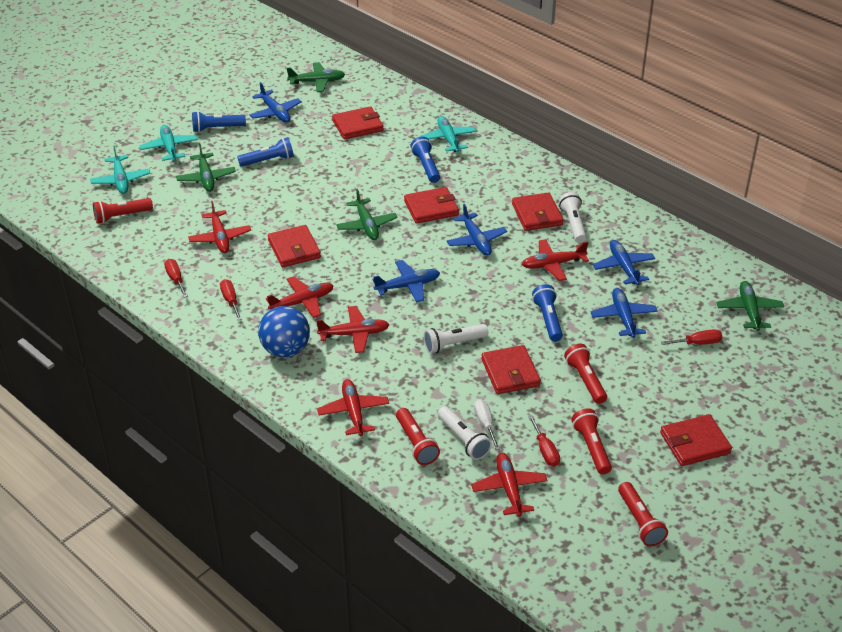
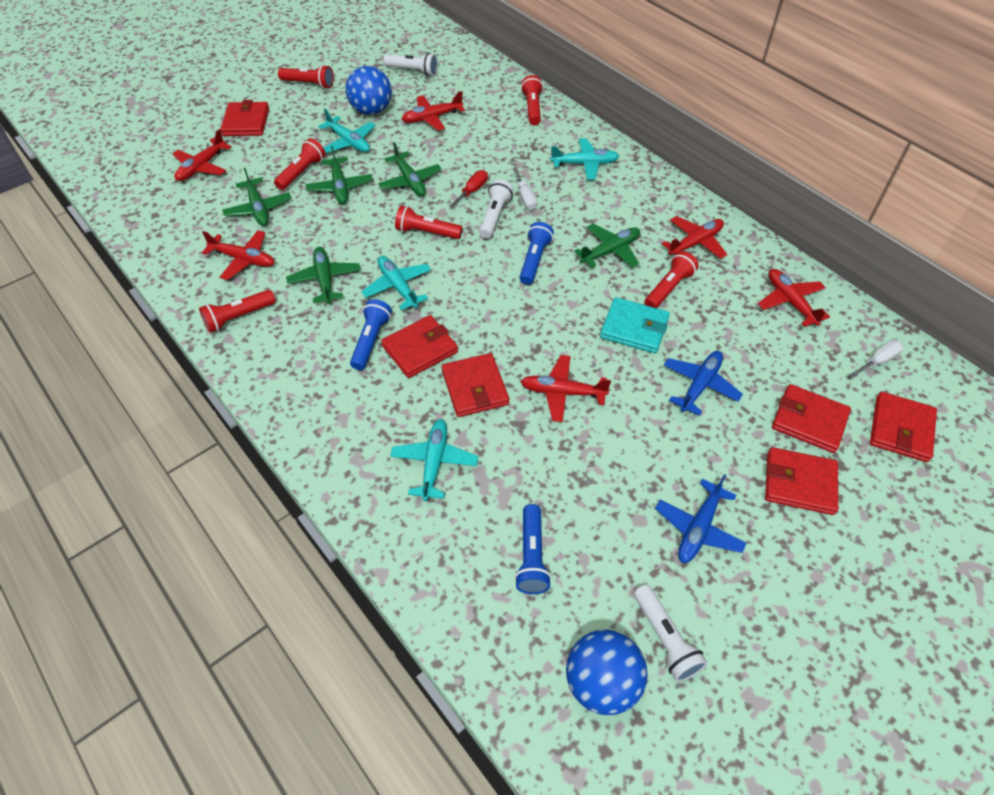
blue ball: [258,306,310,357] = 1 -> [346,66,392,115] [566,629,648,715] = 2
blue flashlight: [192,111,246,132] [237,137,294,167] [411,136,440,183] [532,284,563,342] = 4 -> [350,299,392,370] [515,504,551,594] [520,222,554,285] = 3
blue plane: [250,82,302,123] [372,260,440,303] [447,204,507,256] [591,288,657,338] [593,240,655,285] = 5 -> [655,474,747,563] [664,351,743,416] = 2
green plane: [176,143,236,192] [287,62,345,92] [336,189,398,240] [716,281,784,331] = 4 -> [222,168,291,226] [286,247,360,304] [305,146,372,204] [378,142,441,196] [574,223,640,268] = 5
red flashlight: [93,198,153,224] [396,408,440,465] [564,344,607,404] [571,408,612,475] [618,482,668,547] = 5 -> [199,290,276,333] [274,138,325,190] [278,65,334,89] [395,205,463,239] [521,75,543,125] [645,251,699,308] = 6
red screwdriver: [164,259,188,298] [220,279,242,320] [528,415,560,467] [661,329,722,345] = 4 -> [449,170,488,208] = 1
turquoise plane: [90,146,150,194] [140,125,198,161] [420,116,476,152] = 3 -> [318,108,376,153] [361,256,431,310] [390,419,478,501] [550,138,619,180] = 4
turquoise wallet: none = 0 -> [600,297,670,353] = 1
white screwdriver: [474,399,500,450] = 1 -> [513,168,537,210] [849,340,904,379] = 2

